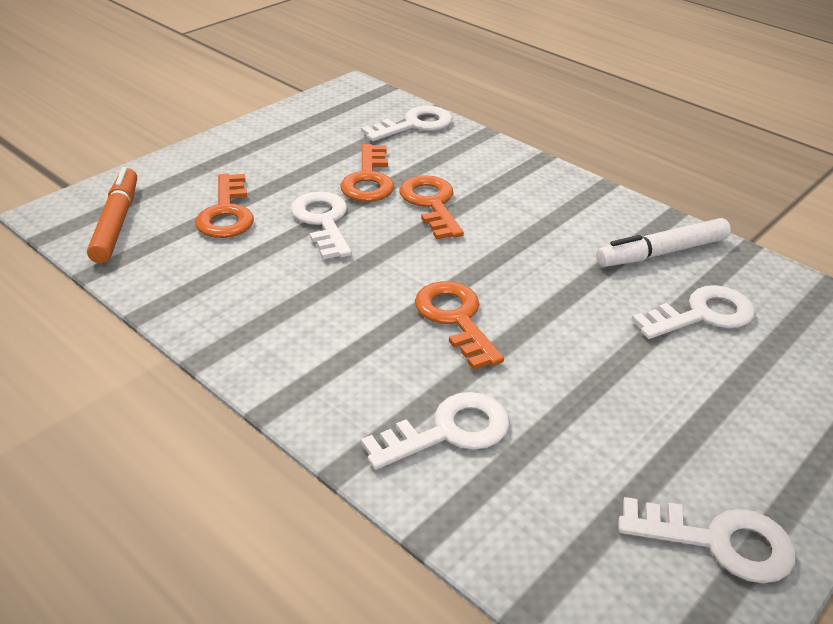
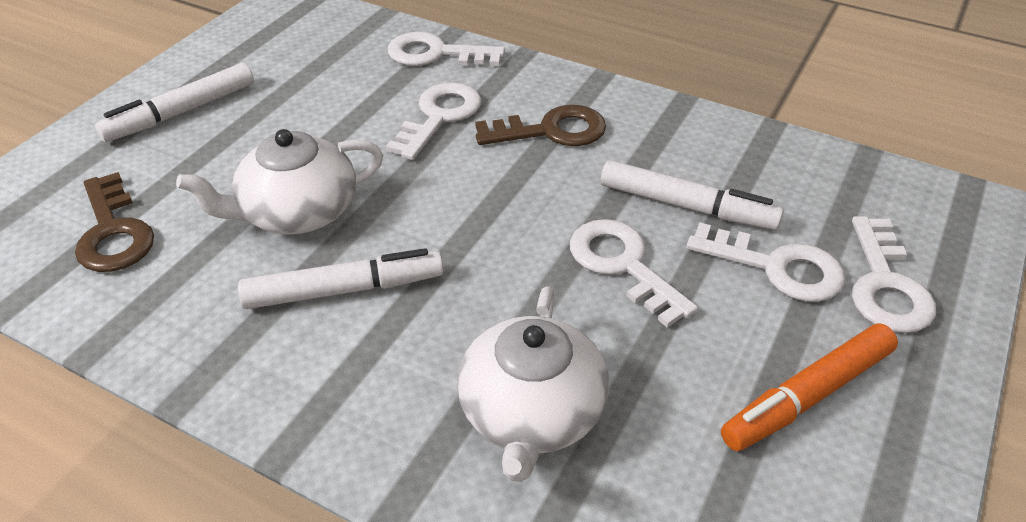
brown key: none = 0 -> [75,172,154,272] [475,105,606,146] = 2
orange key: [195,174,254,238] [340,144,394,202] [400,175,464,239] [415,281,504,370] = 4 -> none = 0
white marker: [596,218,731,267] = 1 -> [95,63,254,142] [238,248,444,309] [601,160,784,230] = 3
white teapot: none = 0 -> [176,129,383,234] [457,286,609,482] = 2

